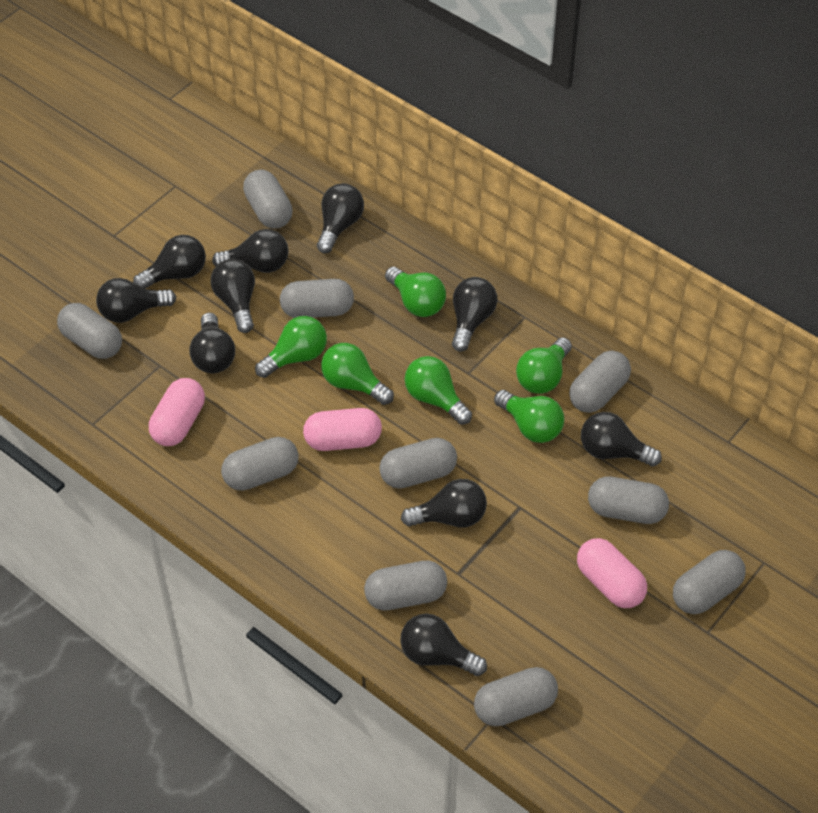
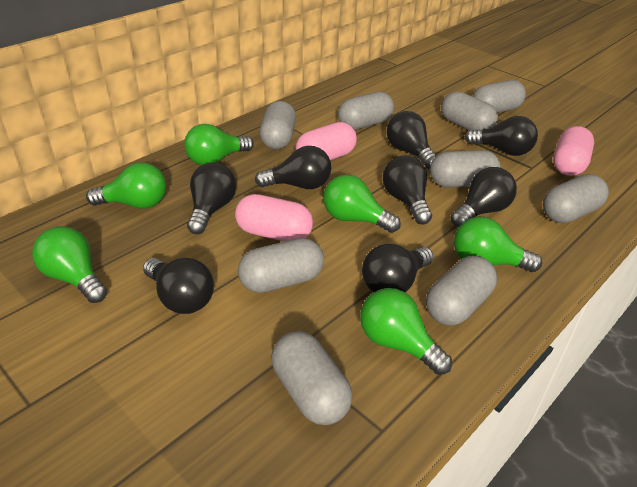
black light bulb: [96,278,176,323] [133,235,206,288] [189,313,235,373] [210,259,255,333] [212,229,289,273] [317,183,364,253] [400,613,487,676] [401,479,487,528] [452,277,497,352] [581,412,662,466] = 10 -> [143,258,214,314] [187,162,236,234] [255,146,331,189] [362,244,434,292] [383,155,432,224] [387,111,436,169] [451,167,517,227] [465,116,538,156] = 8
grey capsule: [57,303,122,359] [221,437,299,491] [243,170,293,229] [280,279,354,318] [364,561,447,611] [379,438,457,489] [474,667,558,726] [569,351,631,413] [588,477,669,524] [673,550,746,614] = 10 -> [238,238,324,293] [260,101,296,149] [272,331,352,425] [338,92,394,130] [426,256,497,326] [430,150,501,188] [441,91,498,130] [473,80,526,113] [543,174,609,223] = 9

